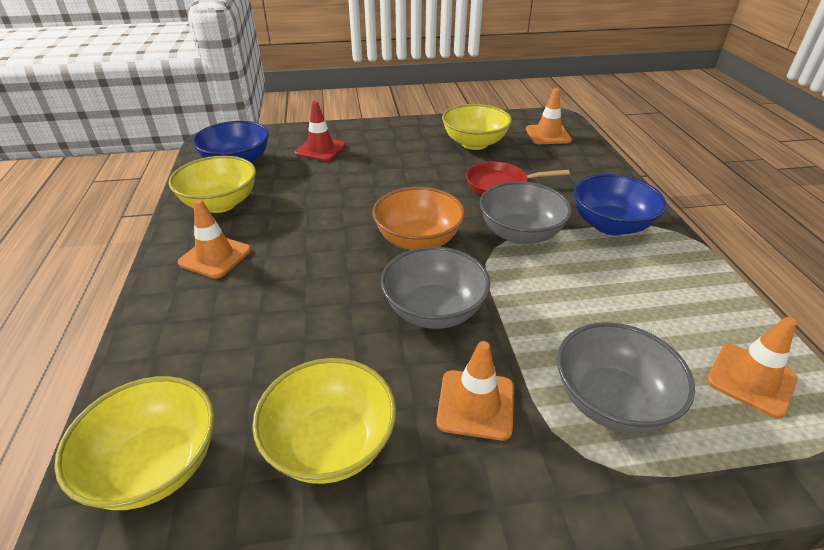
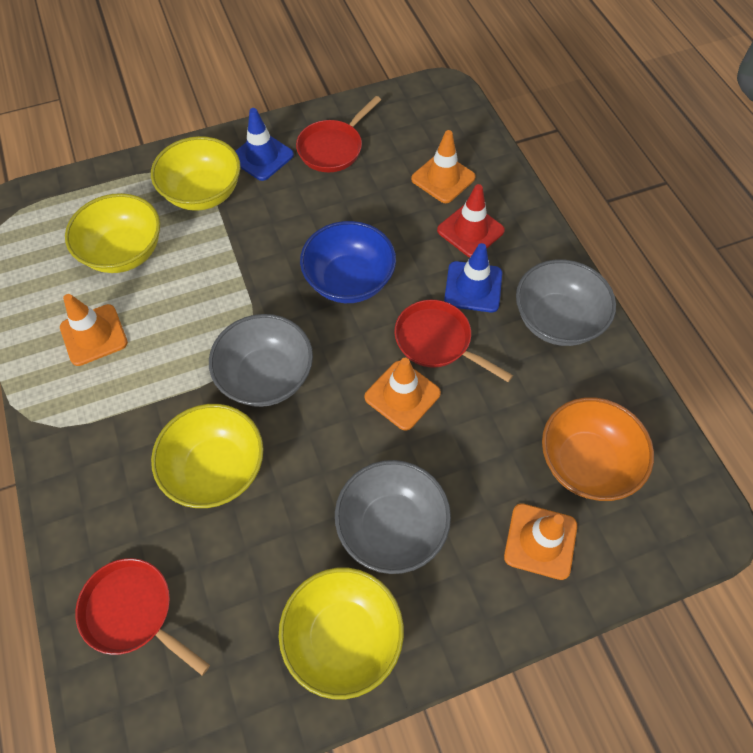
blue bowl: [192,121,269,163] [573,174,666,235] = 2 -> [300,221,396,303] = 1
blue traffic cone: none = 0 -> [235,108,294,181] [444,243,502,313] = 2
red pan: [466,162,570,195] = 1 -> [75,558,210,676] [296,96,381,172] [394,300,513,382] = 3

